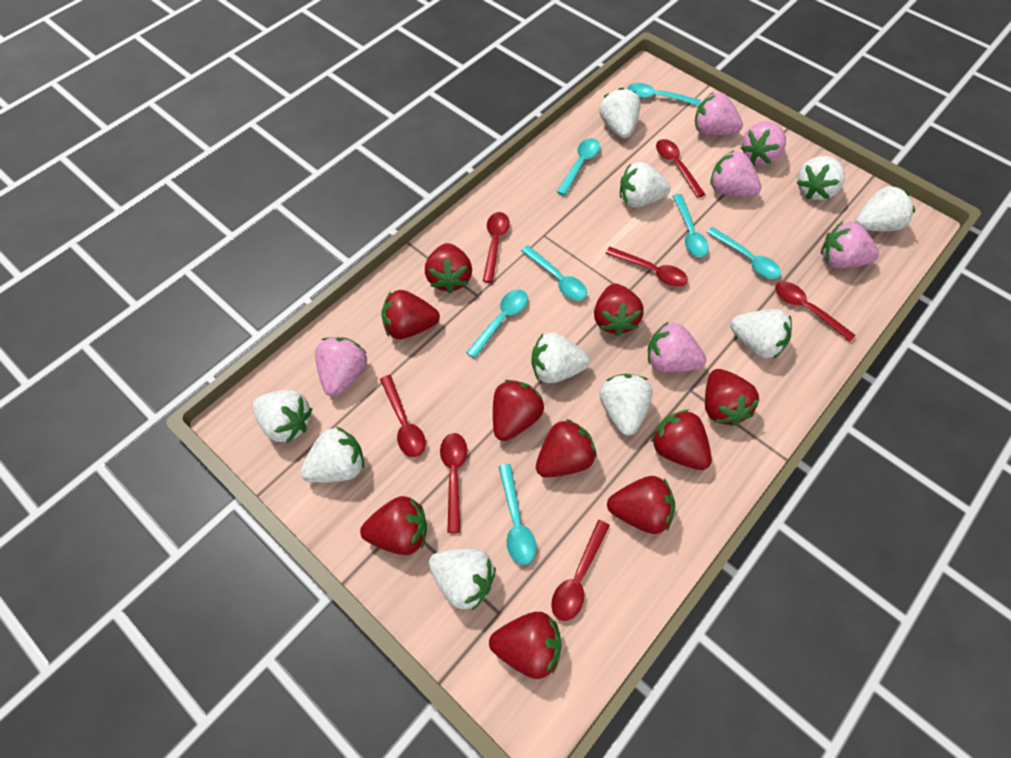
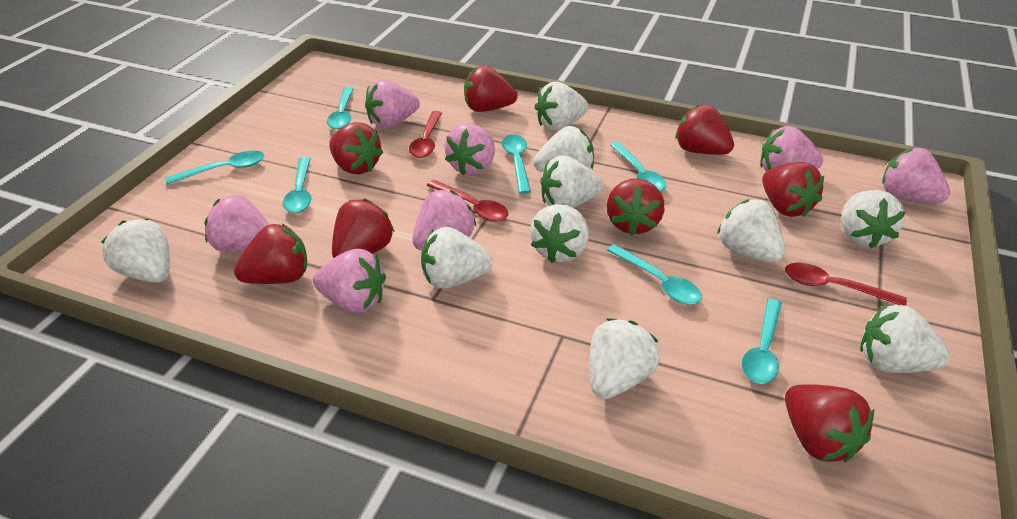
pink strawberry: [315,337,367,397] [648,321,706,372] [695,92,743,135] [710,150,761,197] [741,122,786,165] [821,221,879,268] = 6 -> [204,195,269,252] [313,249,386,313] [365,80,420,128] [412,190,477,251] [445,124,495,175] [760,126,823,171] [882,148,950,203] = 7
red spoon: [380,375,426,457] [440,433,467,533] [483,212,510,283] [551,520,610,621] [605,247,688,287] [656,139,705,198] [775,281,856,342] = 7 -> [409,111,442,158] [427,180,508,222] [785,263,907,306] = 3
red strawberry: [360,496,427,555] [381,290,440,339] [425,243,472,293] [489,612,562,679] [493,380,544,441] [536,419,596,477] [594,283,644,336] [607,476,675,534] [651,409,712,470] [705,369,760,426] = 10 -> [234,224,307,284] [329,122,384,174] [332,199,395,258] [464,65,518,112] [607,179,664,236] [675,104,734,155] [762,162,824,217] [785,384,874,462] = 8

